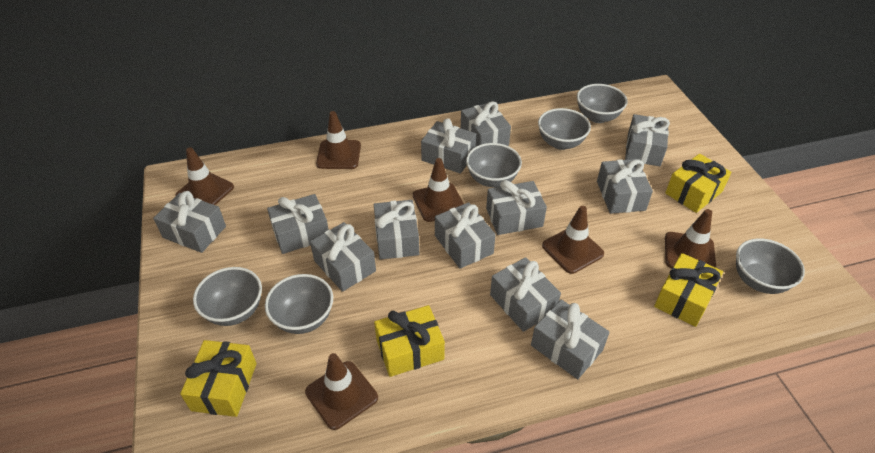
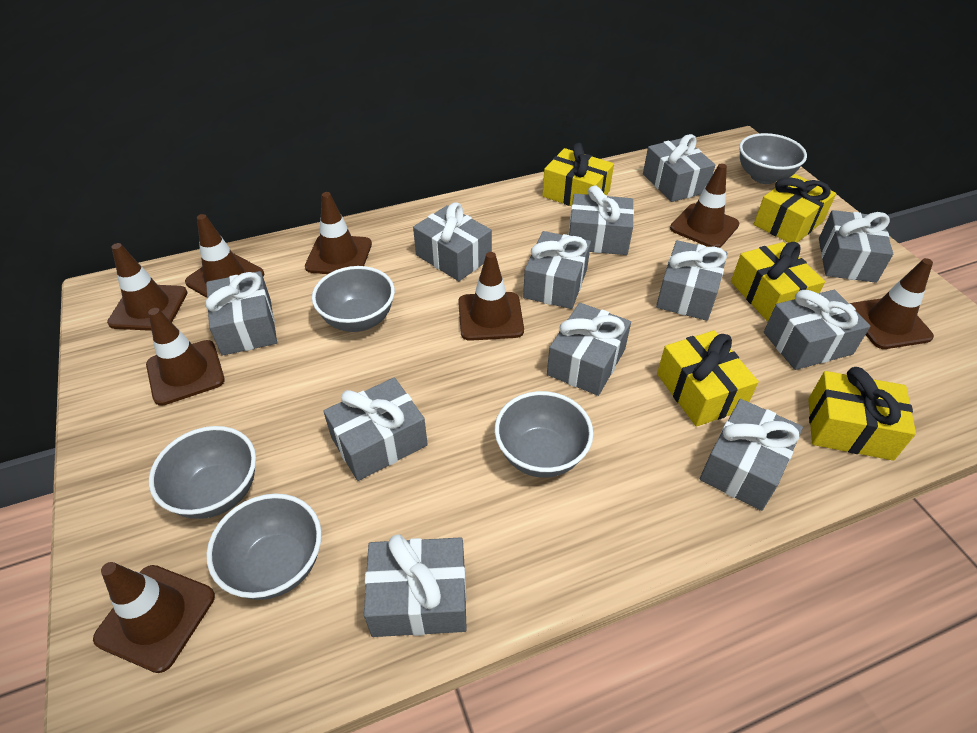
brown traffic cone: [175,147,234,205] [305,353,378,430] [316,111,361,169] [413,158,464,222] [542,206,604,274] [665,209,716,268] = 6 -> [93,562,215,673] [107,243,188,331] [146,308,225,406] [185,214,264,298] [305,192,372,274] [458,252,524,341] [670,164,740,248] [850,258,934,349] = 8
grey bowl: [193,267,262,326] [265,274,333,334] [466,143,522,187] [538,108,591,150] [577,84,627,123] [736,238,805,294] = 6 -> [149,426,256,519] [206,493,322,600] [312,266,395,332] [495,391,593,478] [739,133,807,184] = 5
yellow gift: [180,340,257,417] [374,305,445,377] [654,253,723,327] [665,154,732,213] = 4 -> [542,143,614,206] [657,331,759,427] [731,242,825,322] [754,174,836,243] [808,367,916,461] = 5

